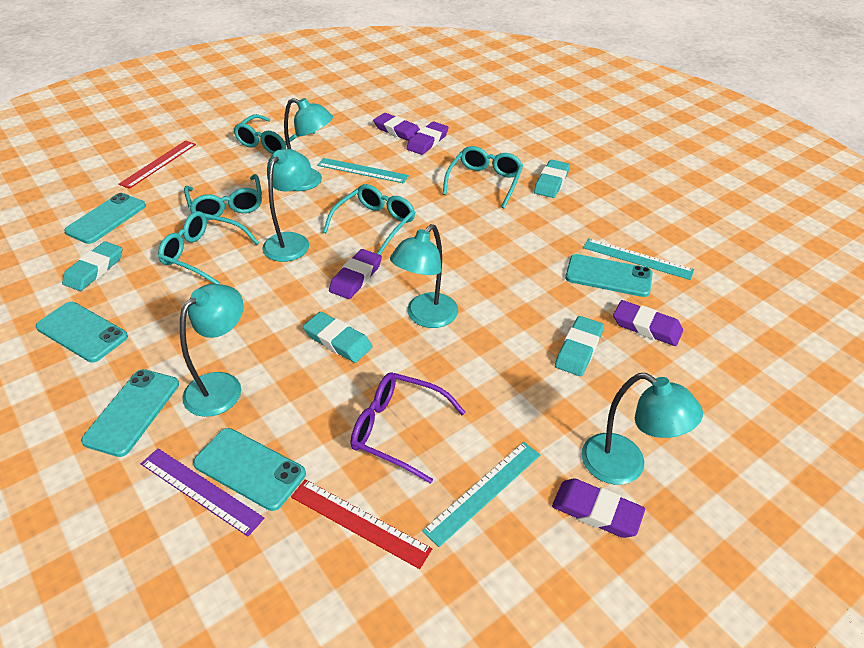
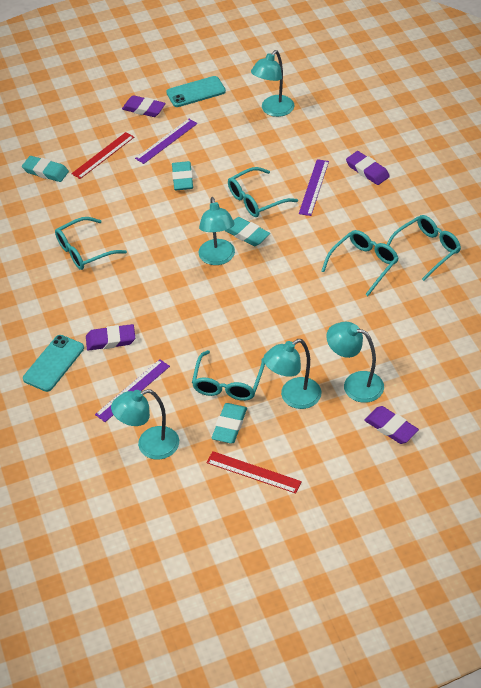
purple eraser: [329,249,382,299] [373,113,420,141] [406,121,449,155] [552,478,645,538] [613,300,683,346] = 5 -> [86,324,135,351] [122,95,166,117] [346,151,390,185] [364,406,419,444] = 4
purple glasses: [351,372,466,484] = 1 -> none = 0
purple ruler: [141,448,264,536] = 1 -> [95,359,170,422] [135,119,197,164] [299,159,329,216] = 3
turquoise phone: [36,302,128,362] [64,193,146,244] [81,369,179,457] [193,428,306,511] [565,254,653,297] = 5 -> [23,335,84,392] [166,76,226,107] = 2
turquoise ruler: [317,158,409,183] [422,442,540,547] [583,238,694,280] = 3 -> none = 0

